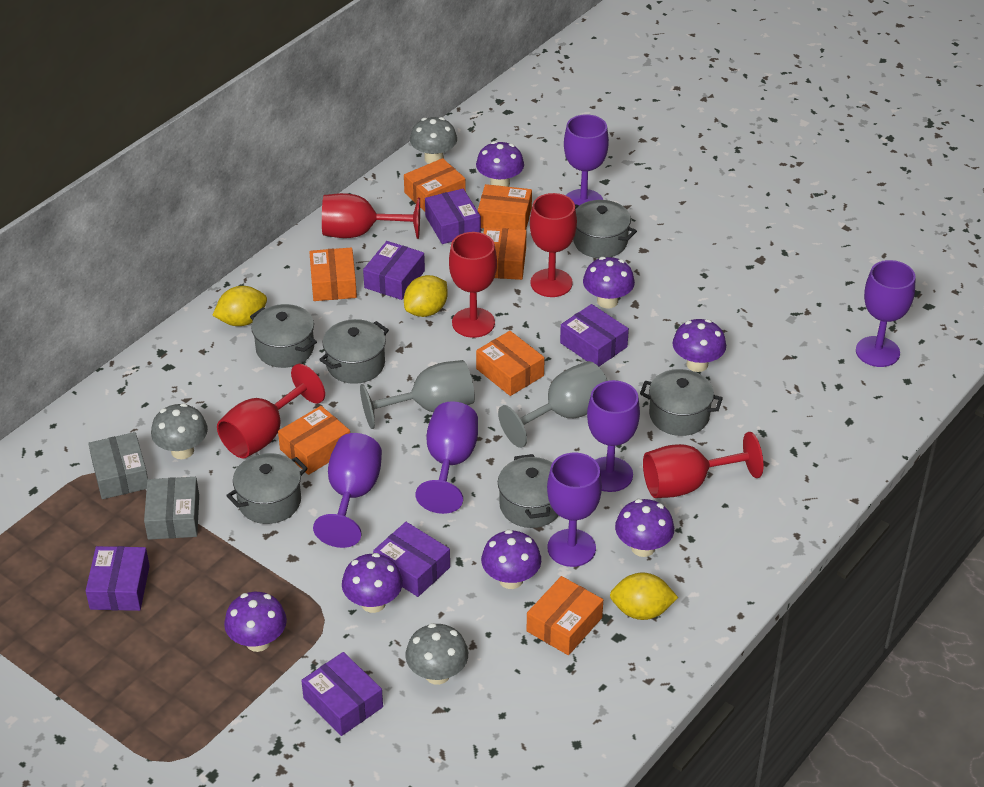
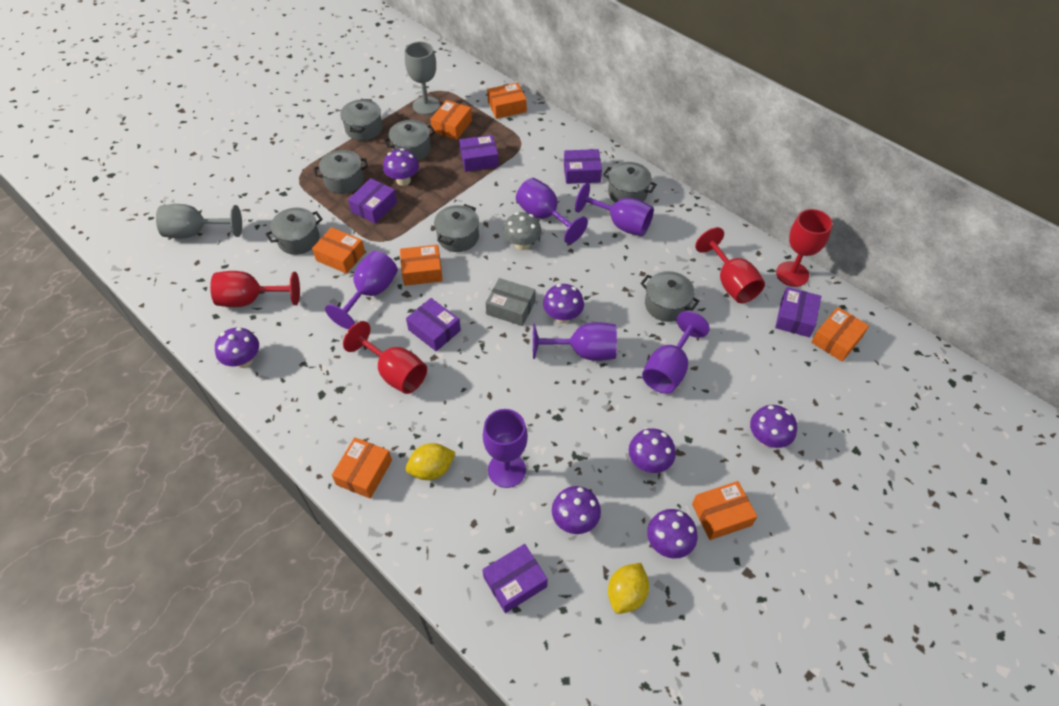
grey box: [88,432,148,499] [144,477,199,540] = 2 -> [486,278,535,326] = 1
grey mushroom: [151,403,208,459] [405,623,468,685] [410,117,457,164] = 3 -> [503,212,542,250] = 1
grey pot: [226,453,308,524] [250,304,317,368] [319,319,389,384] [498,454,559,528] [573,200,637,258] [640,369,723,436] = 6 -> [266,208,323,255] [314,150,368,194] [340,99,383,141] [384,120,435,161] [434,204,479,252] [603,162,657,203] [640,271,699,322] = 7
red goblet: [217,364,325,458] [322,193,420,239] [449,232,497,338] [530,193,577,297] [643,432,764,498] = 5 -> [210,271,300,307] [343,321,427,394] [695,227,765,303] [776,209,832,287] = 4
yellow lemon: [212,286,267,326] [404,275,448,317] [610,572,678,620] = 3 -> [406,443,456,480] [608,563,649,614] = 2

